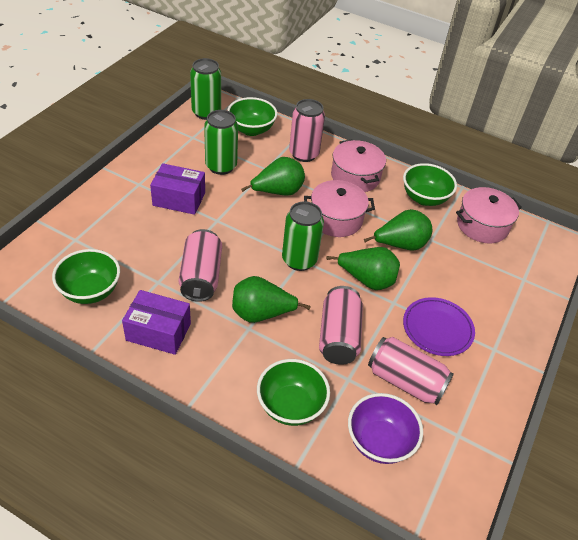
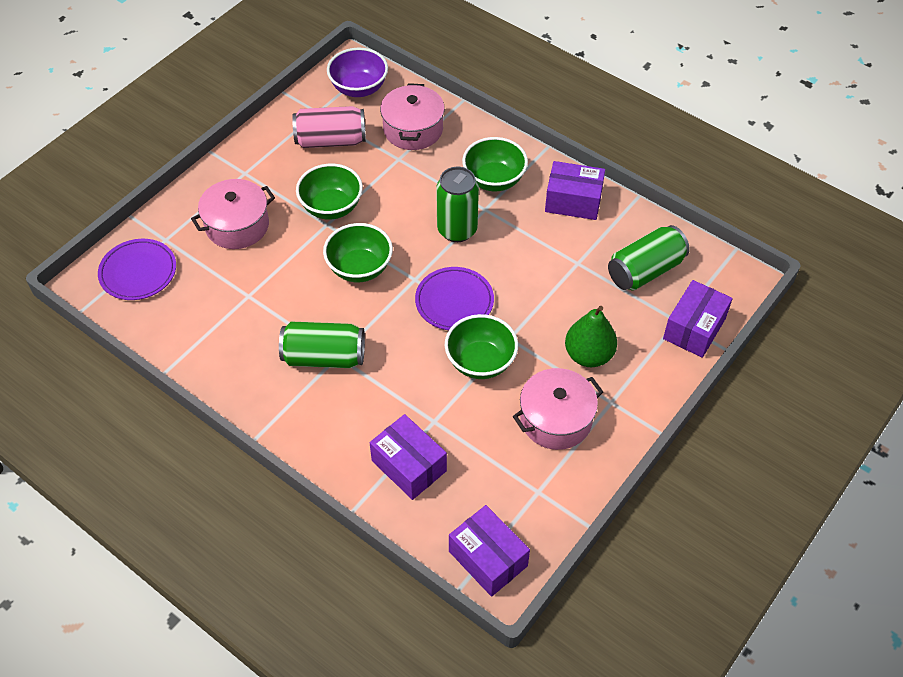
green pear: [232,276,311,323] [241,157,305,196] [326,247,400,290] [364,209,432,251] = 4 -> [565,306,617,367] = 1
pink can: [179,229,222,302] [289,99,325,162] [319,286,363,365] [368,337,454,405] = 4 -> [292,106,366,148] = 1
purple box: [122,290,191,355] [150,163,205,215] = 2 -> [370,414,447,500] [449,505,530,597] [545,161,605,220] [663,280,733,358] = 4
purple plate: [403,297,475,356] = 1 -> [98,239,176,300] [415,267,494,330] = 2

